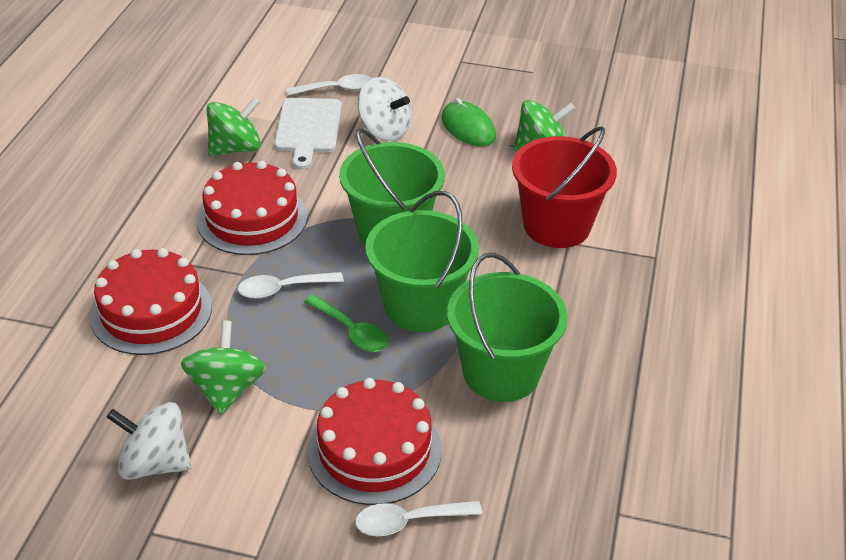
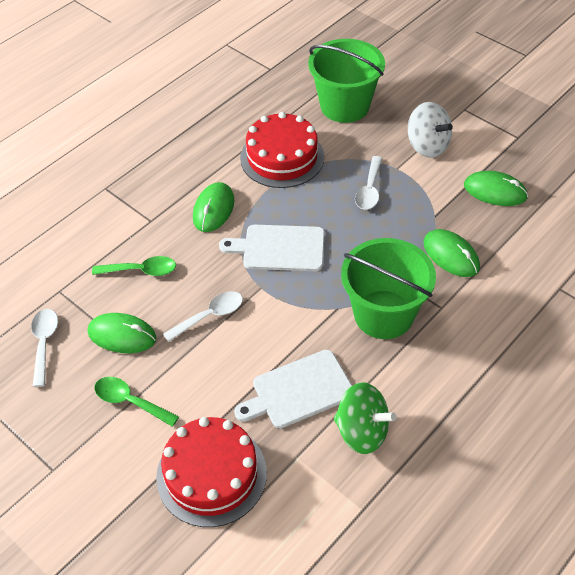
green bucket: [339,128,445,246] [365,191,479,332] [447,253,568,402] = 3 -> [308,39,385,123] [341,238,436,339] = 2
green mouse: [441,98,496,147] = 1 -> [88,313,157,353] [193,182,234,232] [423,229,480,277] [464,171,528,206] = 4
green spinning top: [181,320,266,415] [207,97,261,156] [513,100,575,152] = 3 -> [334,382,396,454] = 1
green spoon: [304,295,389,352] = 1 -> [92,256,176,276] [94,377,179,427] = 2
red bucket: [512,126,617,248] = 1 -> none = 0
red cake: [90,248,212,355] [197,161,307,255] [307,378,442,505] = 3 -> [156,417,267,527] [240,112,324,188] = 2
white cutting board: [274,98,342,169] = 1 -> [219,225,325,271] [234,350,352,428] = 2
white spinning top: [106,402,191,480] [357,77,412,141] = 2 -> [408,102,453,158] = 1

